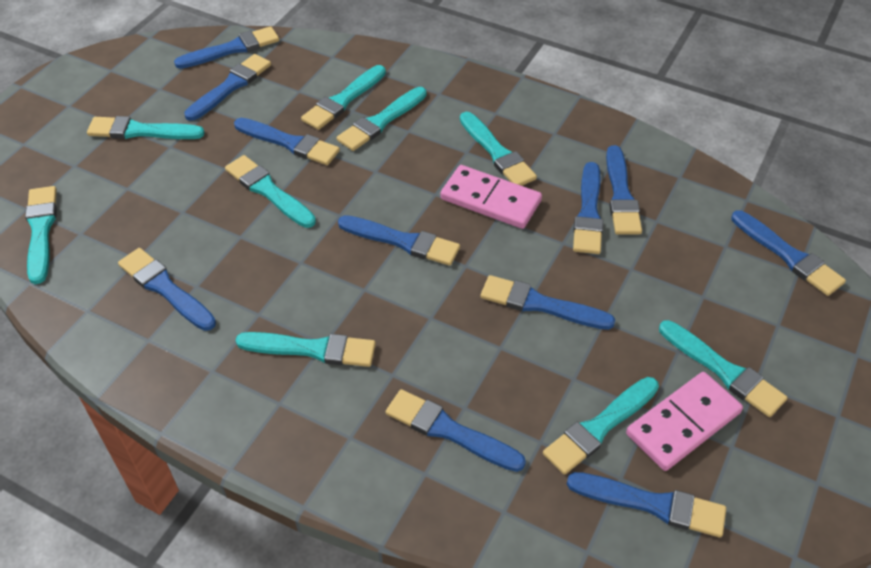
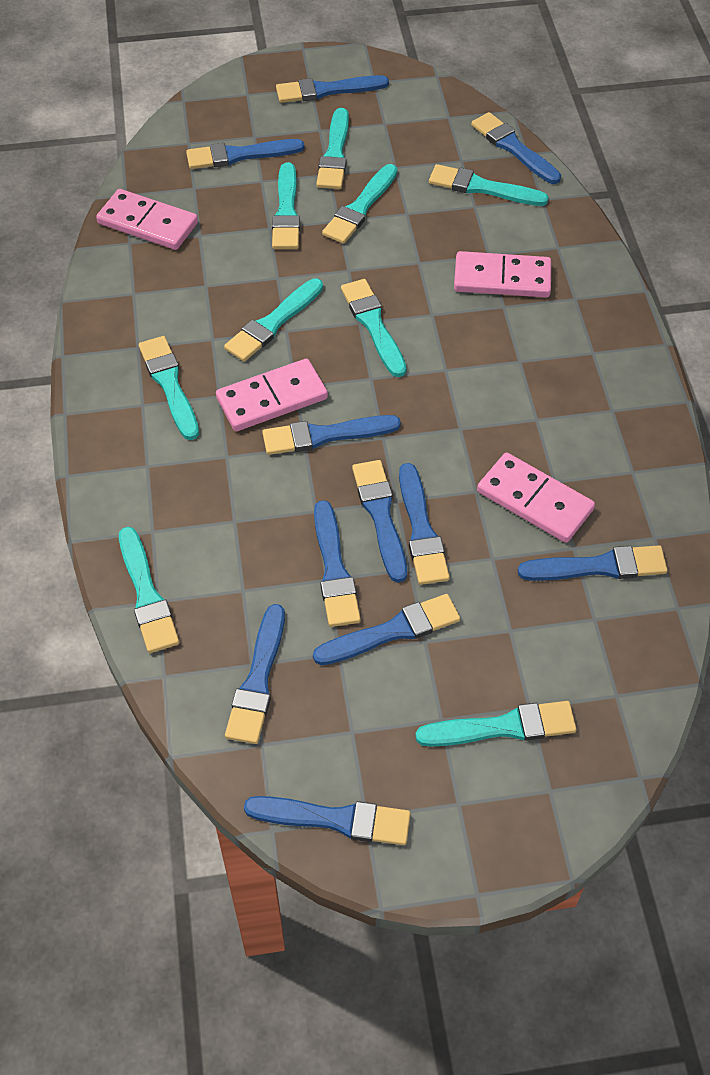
pink domino: [440,165,542,229] [626,372,743,471] = 2 -> [96,189,198,250] [216,358,328,431] [454,251,551,298] [477,452,595,543] = 4

